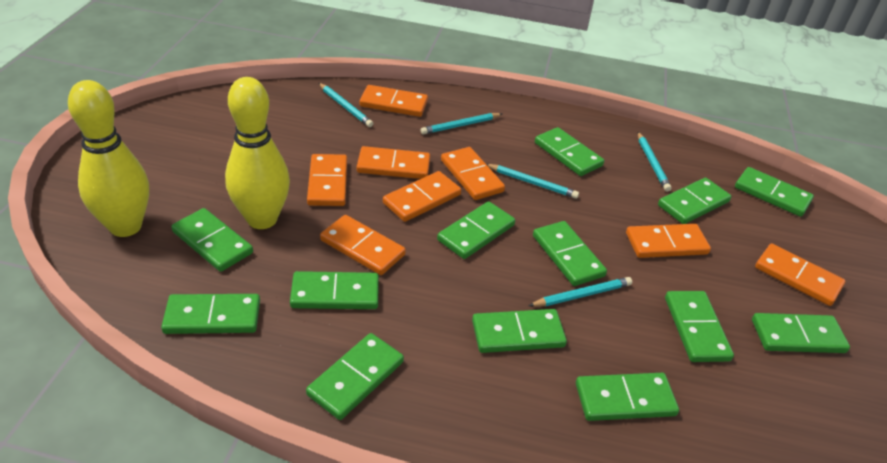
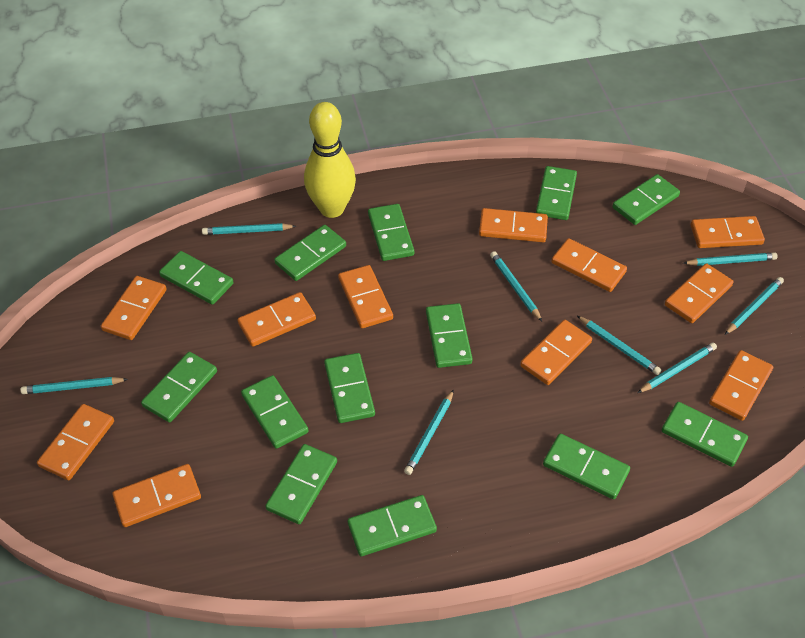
orange domino: [307,154,347,206] [320,215,406,275] [357,146,430,179] [360,85,428,117] [383,171,461,222] [441,147,505,200] [626,224,711,258] [755,244,845,306] = 8 -> [37,404,114,480] [101,276,167,340] [112,464,201,527] [238,292,316,347] [338,265,393,328] [479,208,548,242] [520,320,592,385] [551,238,627,292] [665,263,734,323] [691,216,765,248] [709,350,773,421] = 11
turquoise pencil: [319,83,373,127] [421,113,502,135] [486,164,579,199] [529,277,632,307] [638,132,672,192] = 5 -> [20,377,128,394] [202,223,296,235] [404,389,454,475] [490,251,542,321] [577,316,661,375] [637,343,717,393] [683,253,778,266] [725,277,784,335] = 8
yellow bowling pin: [68,80,149,237] [225,77,290,229] = 2 -> [304,102,356,218] = 1

